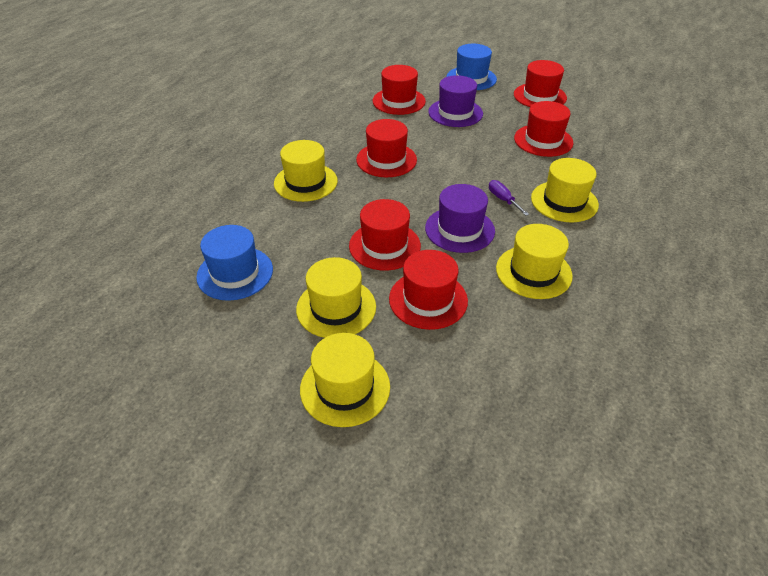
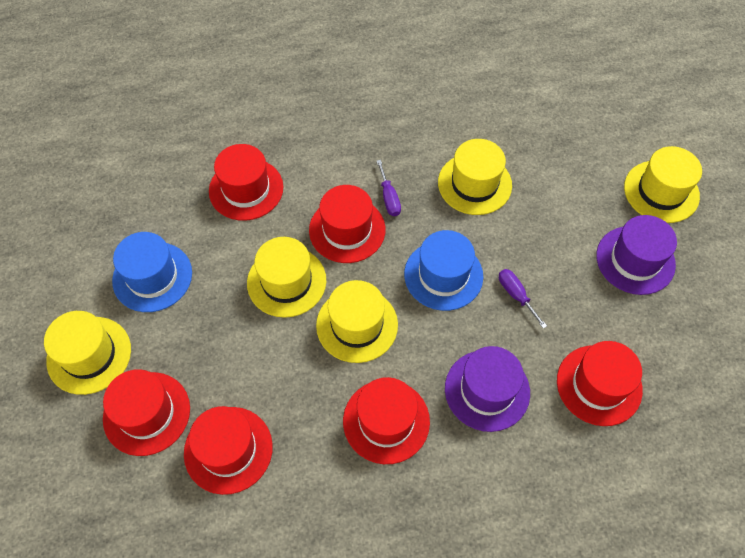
purple screwdriver: [489,180,529,216] = 1 -> [377,160,401,216] [499,269,547,329] = 2

